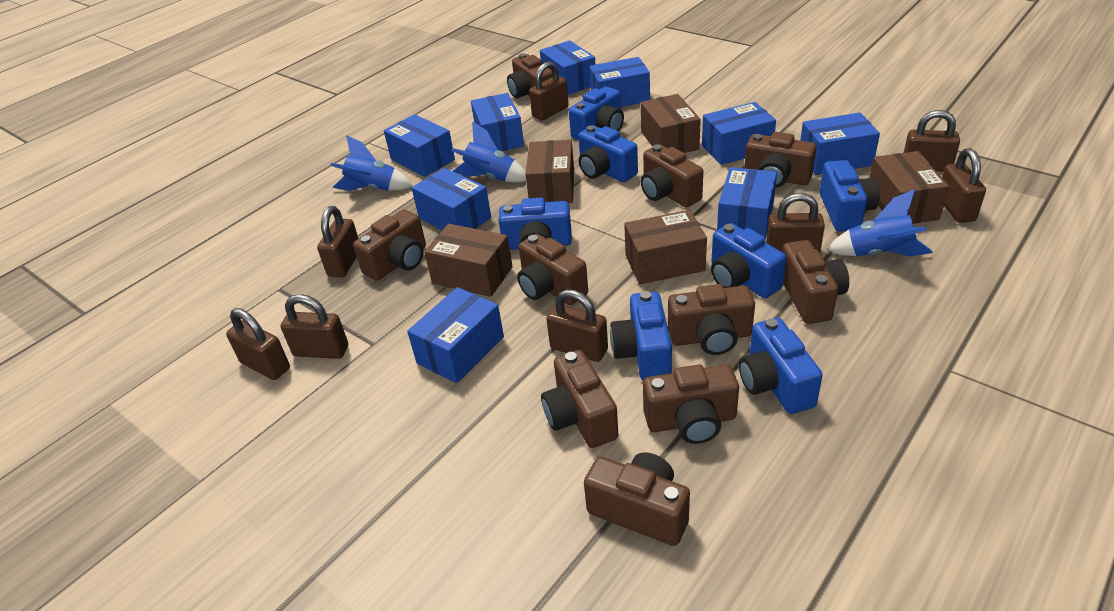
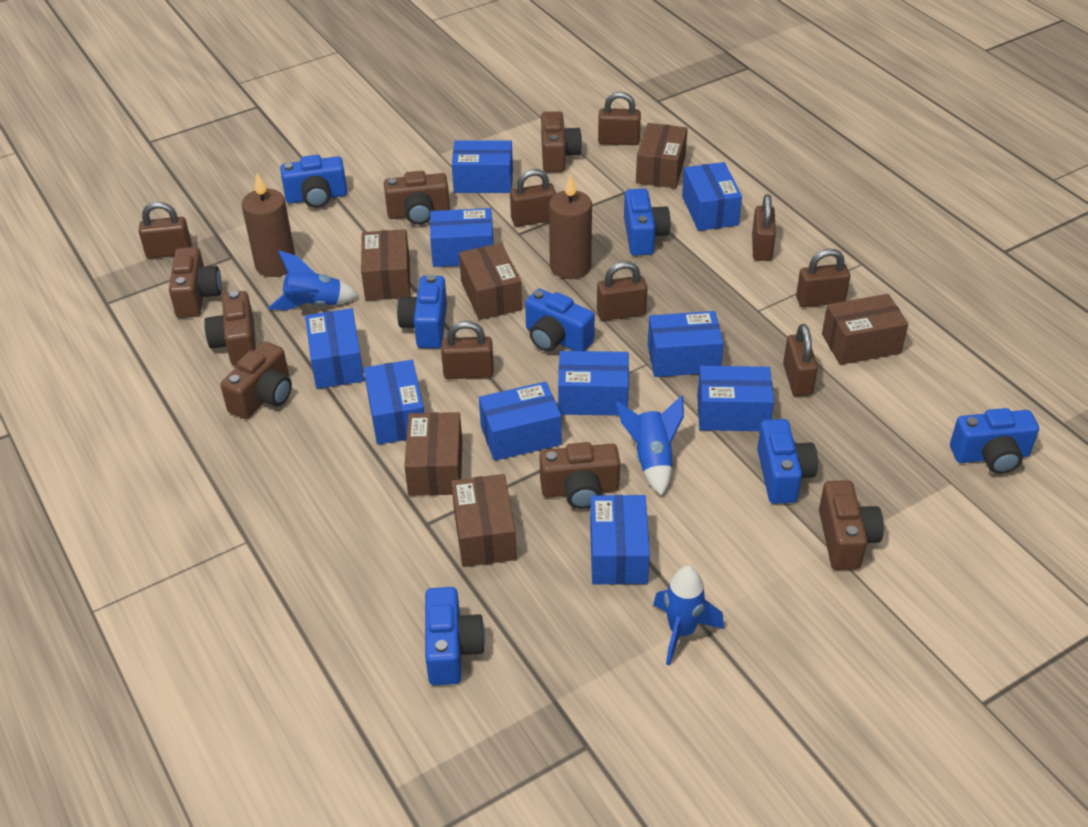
blue box: [384,114,455,177] [407,287,504,383] [412,168,491,230] [471,93,524,151] [540,40,595,95] [589,57,650,107] [702,102,776,165] [717,167,777,239] [800,112,880,175] = 9 -> [305,308,364,389] [364,360,424,445] [430,208,494,267] [452,140,513,193] [479,382,562,461] [558,351,629,416] [590,495,650,585] [648,311,724,377] [682,162,742,231] [697,366,774,431] = 10
brown box: [424,224,513,297] [526,140,574,203] [624,210,707,284] [641,94,701,153] [869,151,949,224] = 5 -> [361,229,411,301] [404,412,462,496] [451,474,517,567] [459,243,522,320] [636,123,688,188] [822,294,908,365] = 6
brown camera: [353,209,426,281] [507,53,553,98] [517,234,588,305] [541,350,618,448] [584,452,690,546] [641,145,703,207] [643,364,739,444] [668,284,755,355] [744,132,817,188] [782,240,849,324] = 10 -> [169,247,222,318] [204,291,256,366] [220,341,292,419] [384,171,450,225] [539,442,620,509] [541,111,582,172] [819,480,884,570] = 7
brown candle: none = 0 -> [241,173,295,277] [549,174,592,279] = 2

